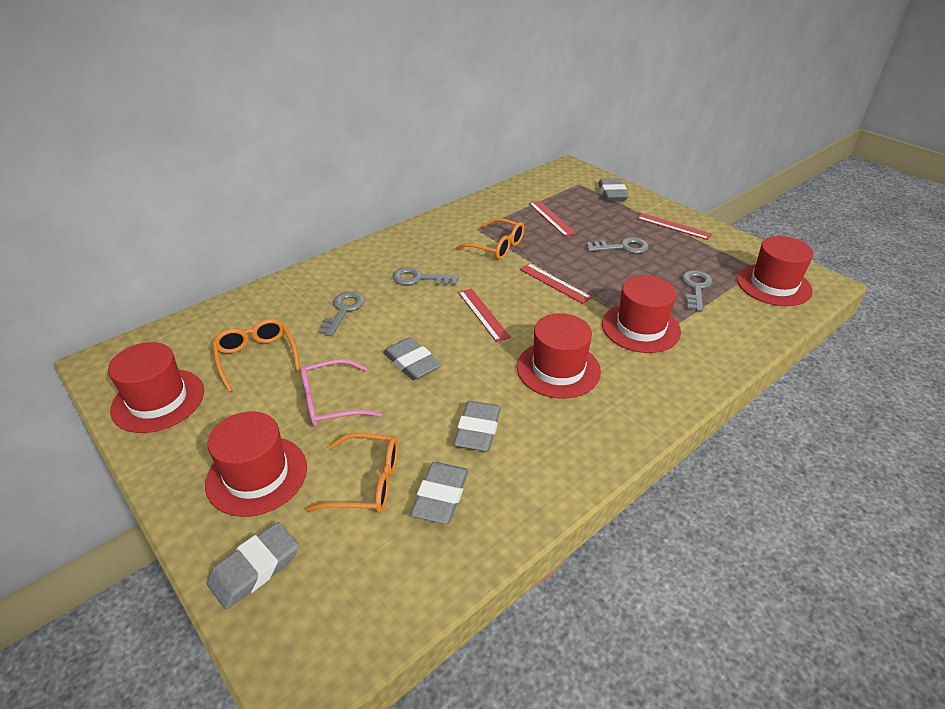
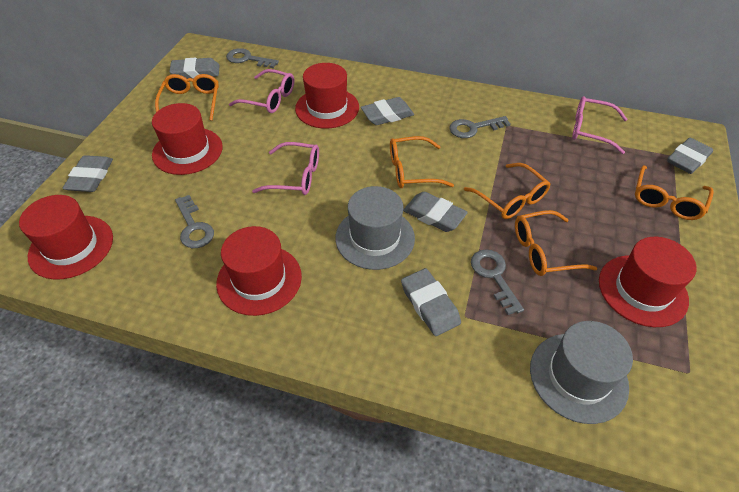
grey eraser: [206,522,299,609] [383,337,441,381] [411,462,468,524] [454,401,501,452] [598,178,629,201] = 5 -> [62,155,113,192] [169,58,220,79] [361,97,414,125] [401,268,461,336] [403,192,468,232] [667,138,713,174] = 6
grey hat: none = 0 -> [335,186,415,270] [530,321,633,424] = 2
orange glasses: [212,319,300,392] [305,433,398,513] [455,218,525,260] = 3 -> [155,74,219,121] [390,136,454,188] [464,163,550,219] [515,210,597,276] [635,165,714,220] = 5
pink glasses: [300,359,382,427] = 1 -> [229,69,294,113] [252,142,319,195] [572,96,627,154] = 3
red ruler: [458,288,511,342] [519,264,592,304] [529,201,576,237] [637,213,712,240] = 4 -> none = 0

